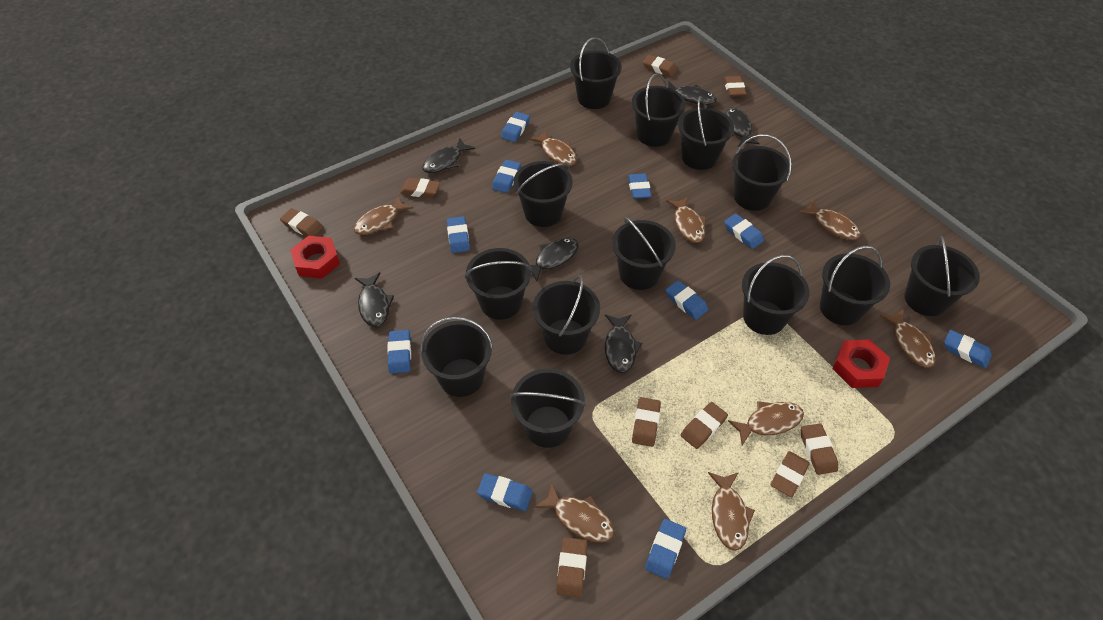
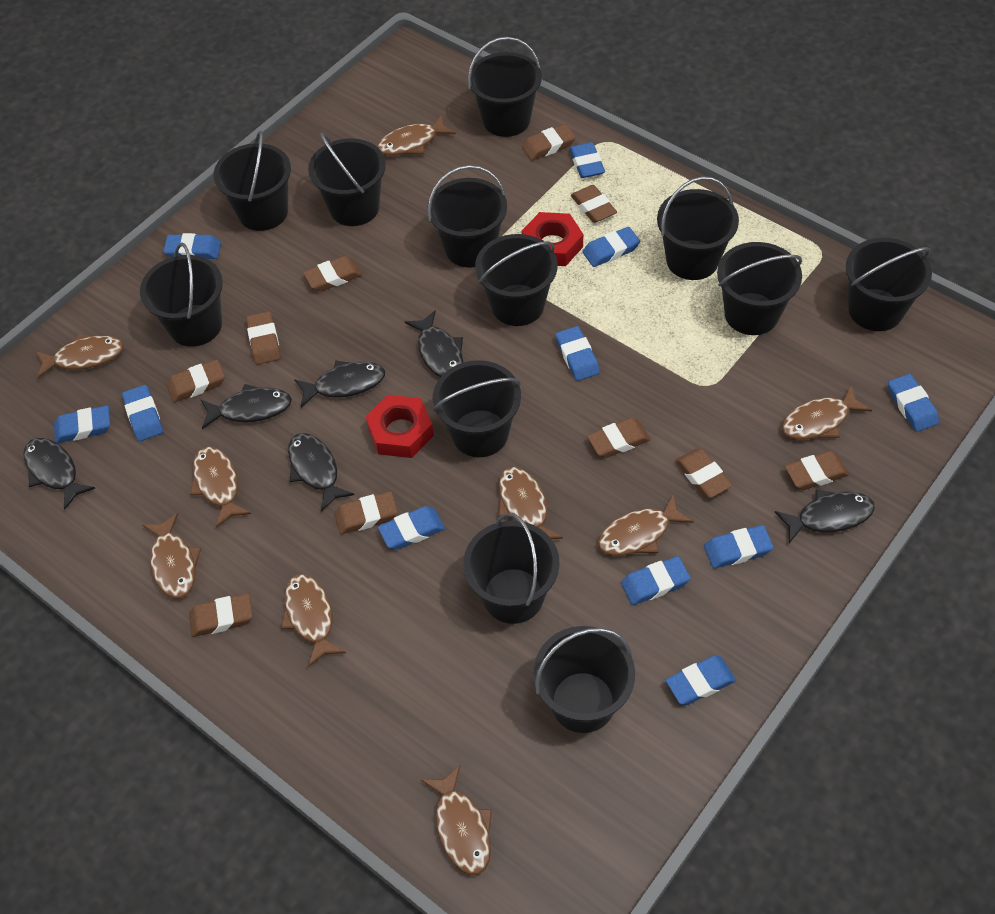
black bucket: [420,317,493,397] [465,248,532,320] [510,368,586,448] [513,161,573,227] [533,275,600,355] [570,37,622,109] [612,217,676,290] [631,73,686,147] [678,96,734,170] [732,134,792,211] [742,255,809,335] [820,246,890,325] [904,236,980,316] = 13 -> [140,243,223,347] [214,131,291,231] [308,133,386,226] [427,165,507,268] [433,360,521,457] [463,513,560,624] [468,37,542,137] [475,234,558,326] [534,626,635,733] [657,176,739,280] [717,242,802,335] [846,238,932,331] = 12
blue eraser: [387,330,411,374] [447,216,470,253] [477,473,533,511] [492,160,521,193] [501,112,530,142] [628,174,652,199] [645,519,686,579] [666,280,708,320] [724,214,764,249] [944,330,992,368] = 10 -> [54,406,110,443] [122,385,163,441] [164,233,221,259] [378,506,445,550] [556,326,600,381] [569,142,605,178] [583,227,640,267] [621,556,691,605] [666,656,736,705] [704,525,774,568] [888,374,939,432] = 11
brown eraser: [280,208,323,236] [400,178,440,198] [556,537,587,597] [632,397,661,447] [643,55,678,77] [681,402,728,449] [724,76,747,97] [771,451,810,497] [801,423,838,475] = 9 -> [167,359,225,403] [189,593,253,637] [246,311,281,365] [303,256,362,291] [334,491,398,534] [522,124,576,160] [571,185,617,223] [587,418,650,458] [675,449,732,498] [785,451,849,490] = 10
brown fish: [354,195,413,235] [529,130,577,166] [534,483,615,543] [666,196,706,243] [708,472,755,551] [728,401,804,446] [799,199,861,240] [879,309,936,368] = 8 -> [35,334,124,379] [142,513,201,599] [190,446,251,528] [281,574,346,667] [377,115,456,156] [421,765,492,875] [498,467,563,539] [598,494,694,556] [782,386,872,440] = 9

